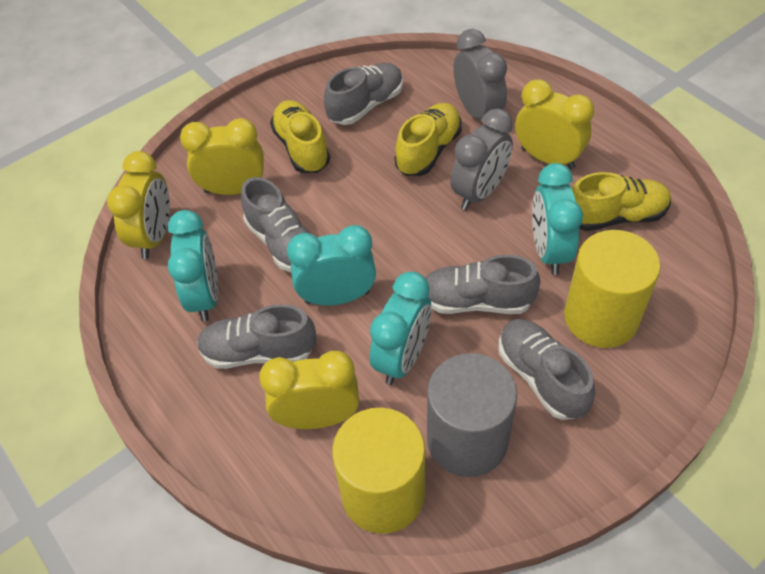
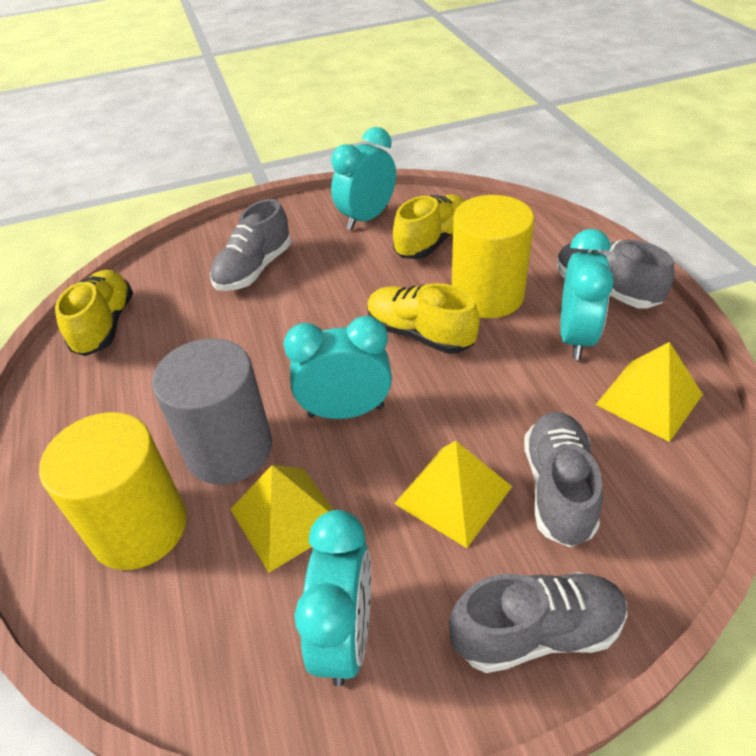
grey clock: [450,109,513,210] [453,29,507,119] = 2 -> none = 0
grey shoe: [197,304,316,369] [241,177,311,272] [324,63,403,125] [425,255,540,314] [499,319,595,420] = 5 -> [210,199,291,291] [449,572,627,673] [524,412,603,547] [557,240,675,309] = 4
yellow clock: [107,151,170,259] [180,118,264,195] [259,351,359,429] [515,80,594,169] = 4 -> none = 0
yellow pyramid: none = 0 -> [230,465,334,573] [394,441,512,548] [595,342,703,442] = 3

